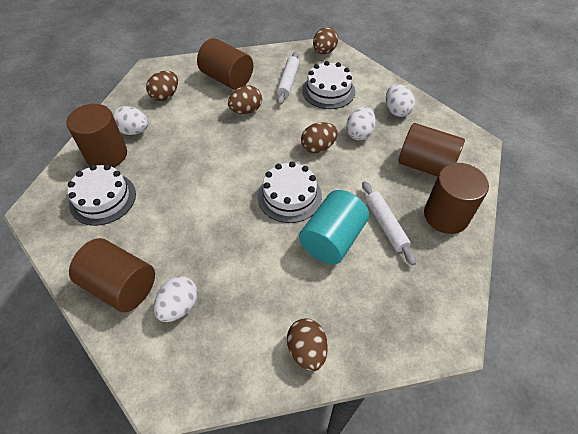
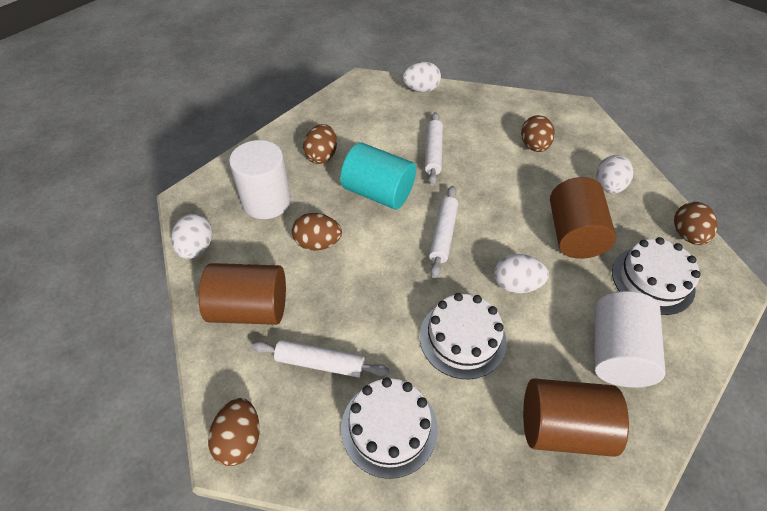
brown cylinder: [66,104,127,168] [69,238,155,312] [197,38,253,90] [398,123,465,177] [424,163,489,234] = 5 -> [198,263,286,325] [523,378,629,457] [550,177,616,259] = 3
white cylinder: none = 0 -> [229,140,291,219] [594,291,666,388] = 2
white rolling pin: [277,51,299,105] [362,181,416,266] = 2 -> [251,340,389,378] [425,112,443,186] [429,186,458,278] = 3

